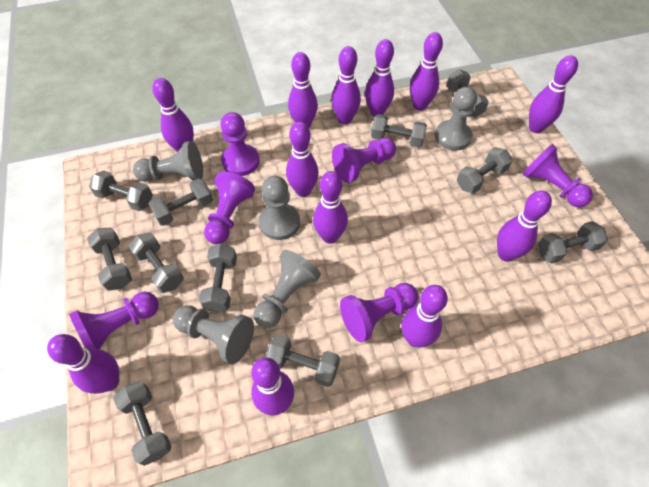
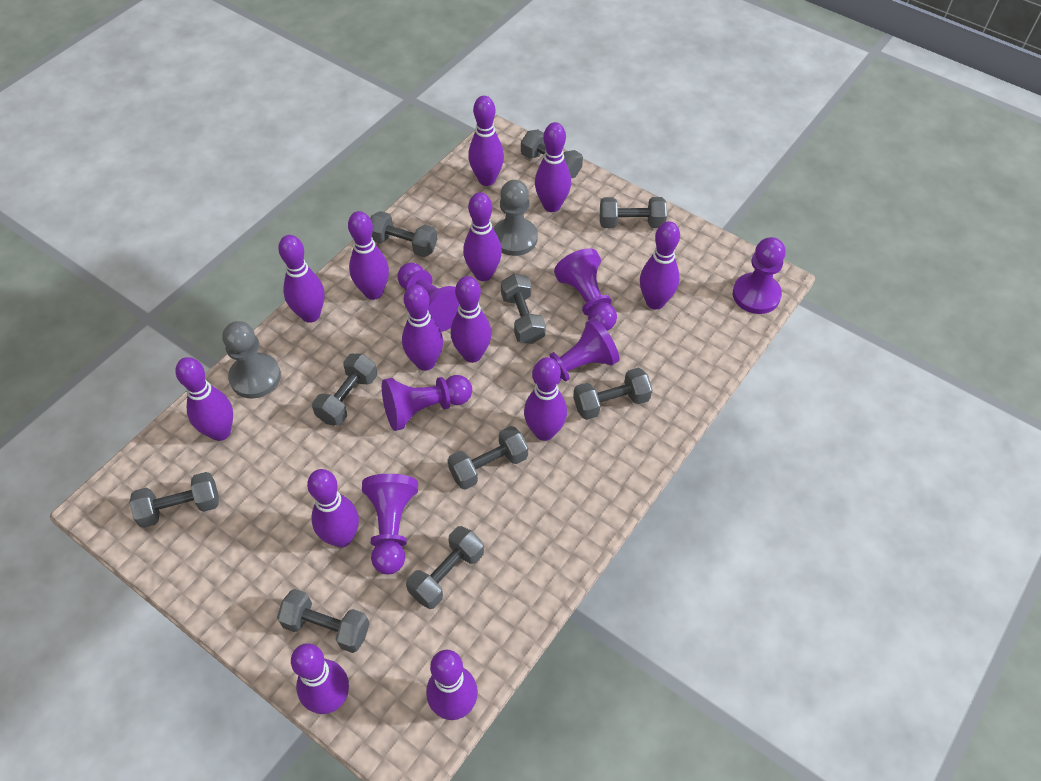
grey dumbbell: [87,228,132,291] [89,170,153,211] [113,381,172,466] [128,233,184,293] [149,178,213,226] [199,244,237,312] [266,334,340,387] [371,114,427,148] [446,69,489,118] [457,147,513,194] [537,221,608,263] = 11 -> [129,472,219,528] [277,589,370,653] [312,353,377,426] [370,211,437,257] [406,526,484,609] [448,426,528,490] [501,274,546,344] [521,130,583,178] [573,368,652,420] [600,197,667,228] = 10
grey pawn: [133,141,203,182] [173,305,254,364] [254,250,321,328] [259,176,300,240] [435,87,477,150] = 5 -> [223,321,281,399] [493,180,538,256] = 2
purple bowling pin: [47,334,119,394] [153,78,194,152] [251,357,294,415] [286,122,319,197] [288,52,318,128] [313,171,348,244] [331,46,361,124] [365,39,394,117] [401,285,448,347] [410,32,443,110] [497,191,552,262] [529,55,578,133] = 12 -> [175,357,233,441] [278,235,324,323] [291,643,349,714] [307,469,359,548] [348,211,389,300] [402,284,443,371] [426,650,478,720] [451,276,491,363] [463,192,502,281] [468,96,504,186] [524,357,567,441] [535,122,571,212] [640,221,680,310] = 13

